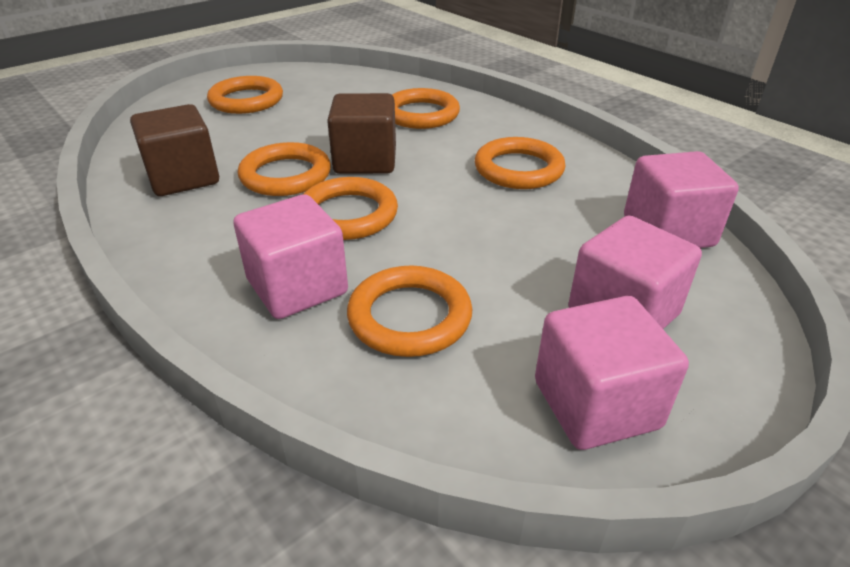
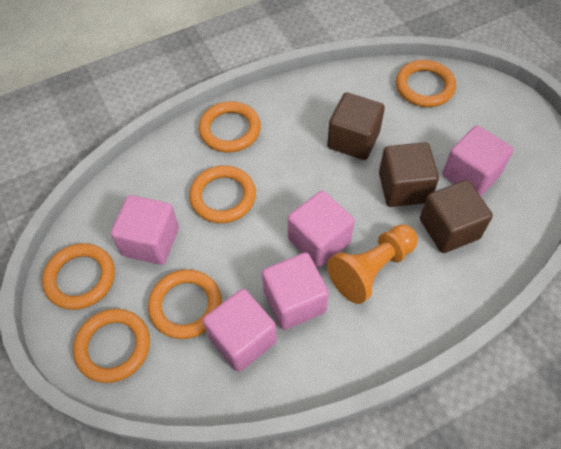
brown cube: [130,104,219,196] [327,93,396,174] = 2 -> [327,92,385,160] [379,142,439,207] [420,180,493,253] = 3
orange pawn: none = 0 -> [327,224,418,304] = 1
pink cube: [233,194,348,319] [535,296,689,450] [568,216,702,329] [624,151,739,248] = 4 -> [111,195,179,265] [203,289,277,372] [262,253,329,330] [288,191,355,268] [442,125,513,196] = 5

